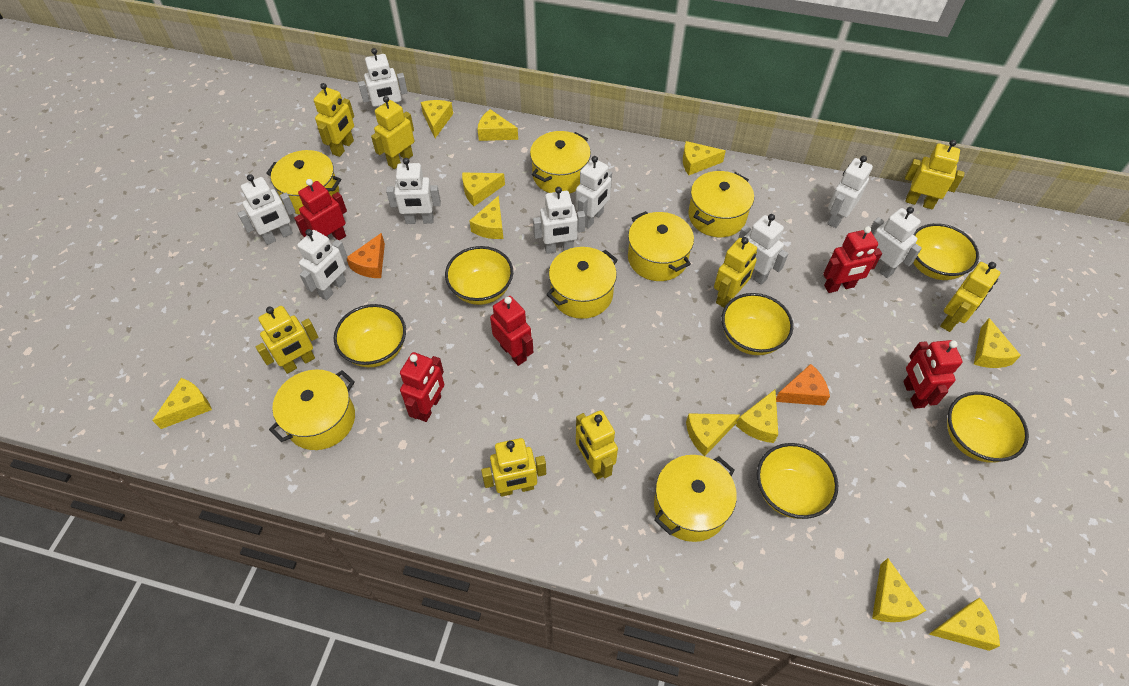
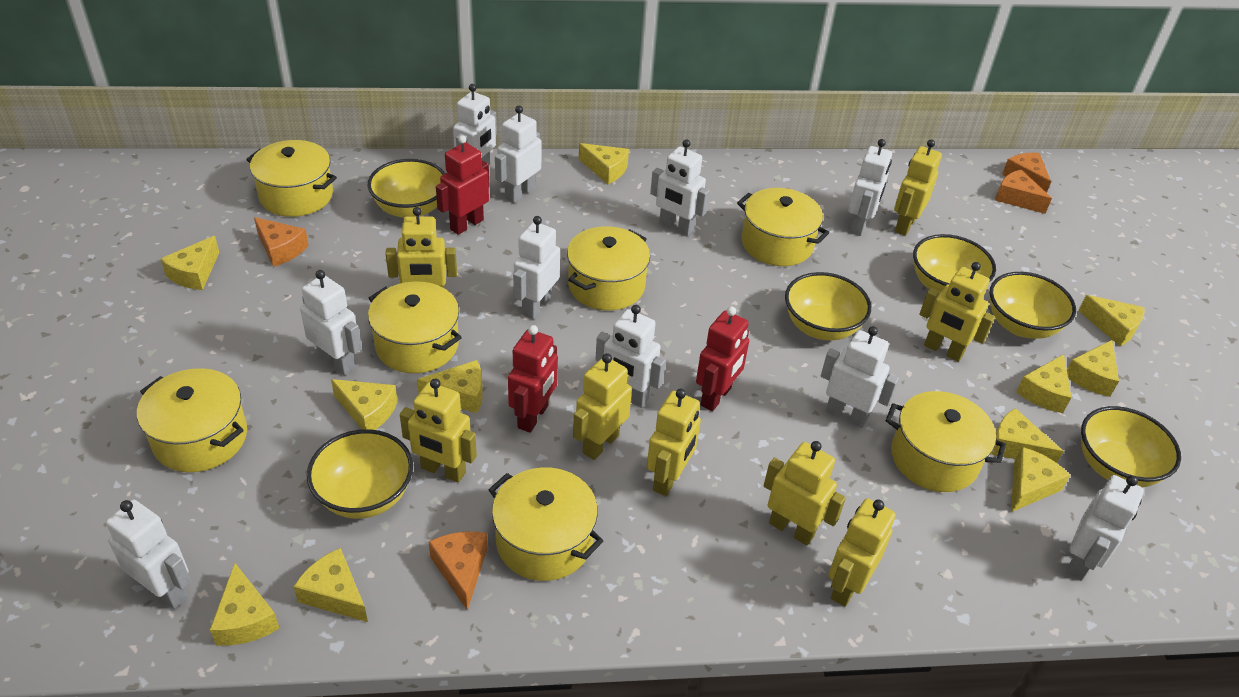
orange cheese: [347,233,385,278] [776,364,830,406] = 2 -> [254,217,309,267] [429,531,488,610] [995,170,1052,214] [1002,153,1051,193] = 4
red robot: [294,179,347,241] [400,352,444,422] [490,296,533,366] [823,226,882,293] [903,340,963,409] = 5 -> [436,135,490,235] [508,325,558,433] [696,307,749,411] = 3
white robot: [238,174,295,245] [297,229,348,301] [358,48,408,109] [386,158,441,224] [533,187,585,254] [576,156,612,229] [739,214,788,285] [827,156,873,228] [871,207,922,278] = 9 -> [106,500,191,609] [300,270,362,375] [453,84,497,166] [495,106,542,203] [513,216,560,319] [595,305,665,408] [650,139,709,237] [821,326,899,428] [848,139,892,236] [1066,475,1144,581] = 10

